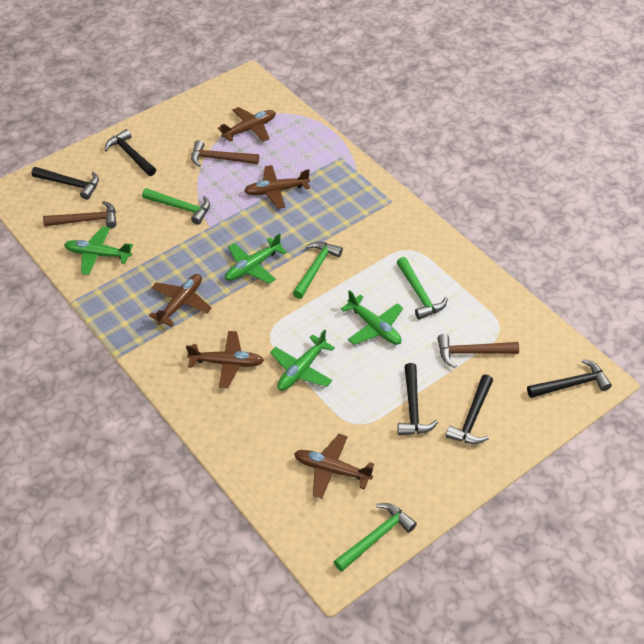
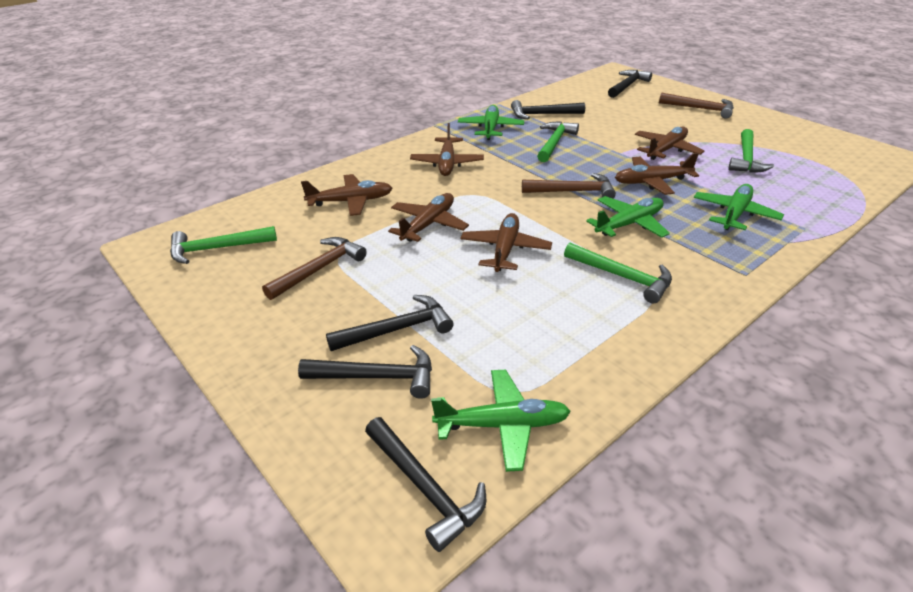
brown plane: [149,274,212,327] [186,331,264,388] [218,107,276,142] [244,165,310,209] [294,434,374,499] = 5 -> [301,174,392,216] [388,193,469,242] [410,123,484,176] [460,213,552,272] [615,153,699,195] [635,127,704,160] = 6

